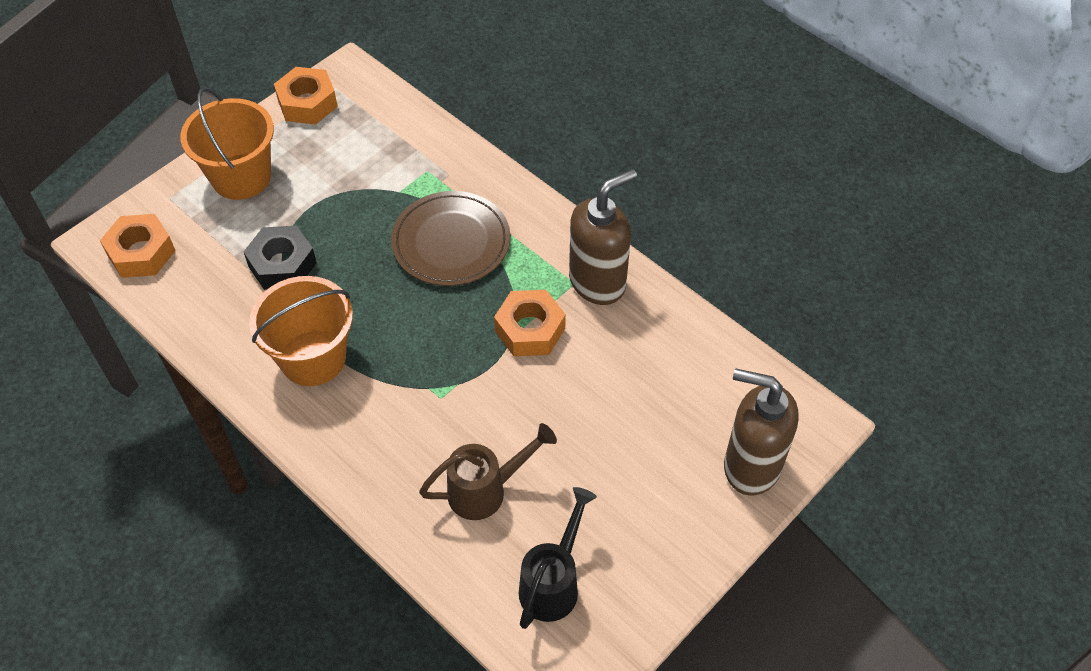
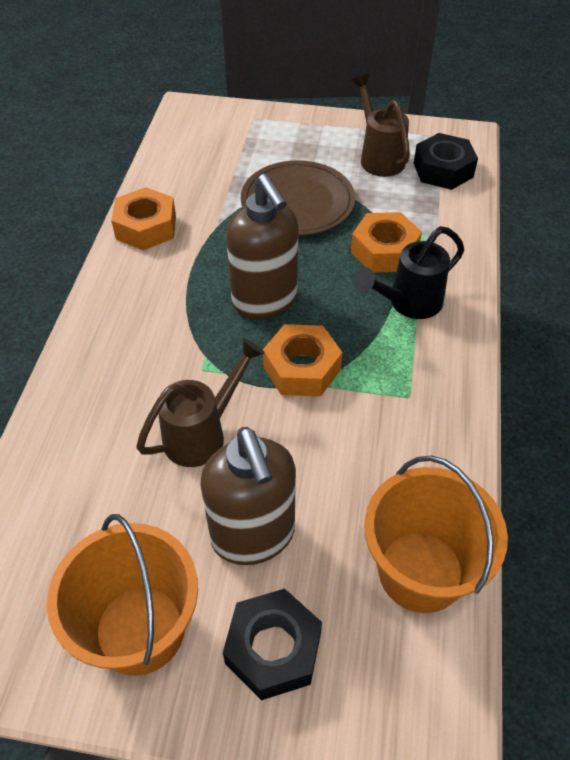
black nut: [244,226,317,290] = 1 -> [223,589,322,700] [414,133,478,190] = 2
brown watering can: [419,423,557,520] = 1 -> [136,338,265,467] [351,73,410,177] = 2

